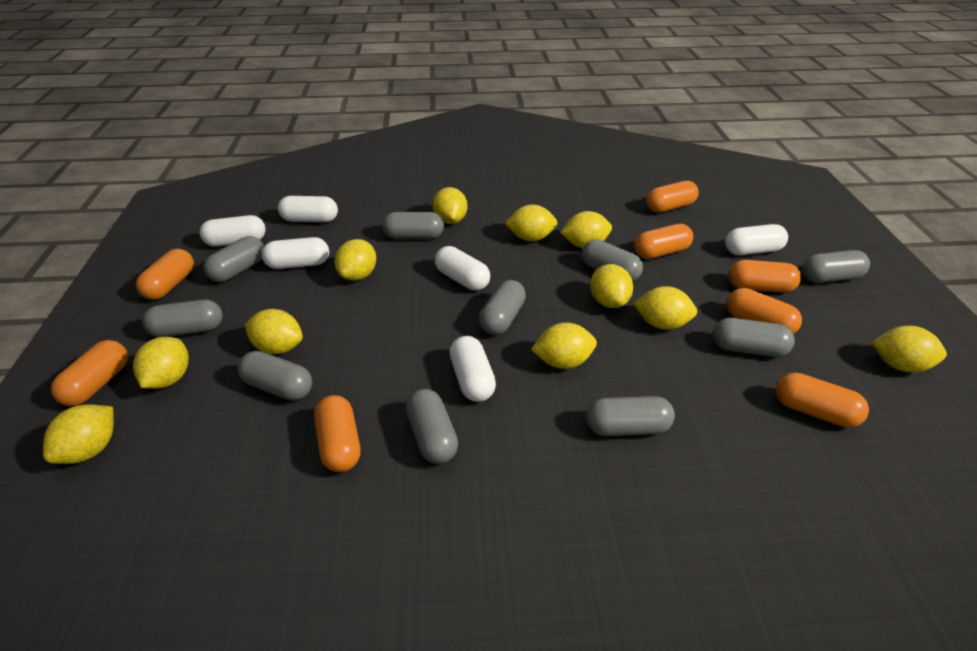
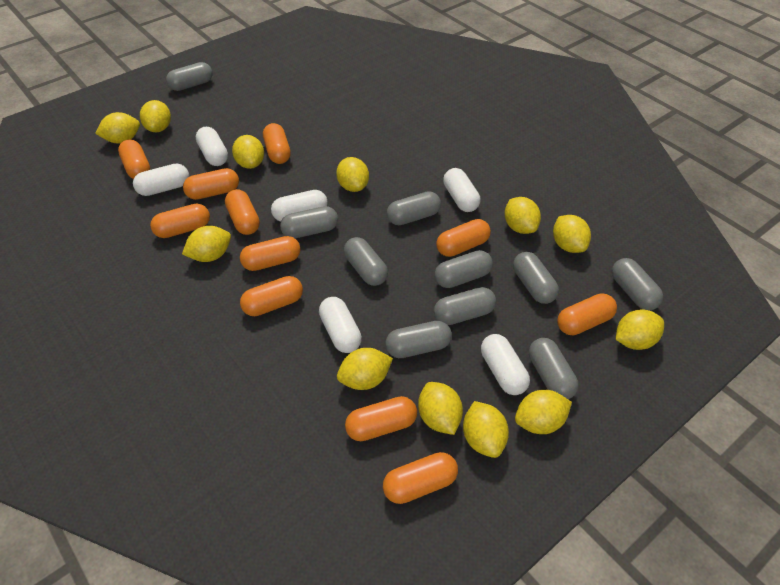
orange capsule: [51,340,128,406] [136,249,194,300] [314,395,360,472] [634,224,693,259] [646,181,699,213] [727,288,802,334] [729,260,801,293] [775,372,869,427] = 8 -> [118,139,150,179] [150,204,210,238] [183,168,239,200] [225,189,260,235] [240,236,300,271] [240,276,303,316] [263,123,291,164] [345,396,417,441] [383,452,458,504] [436,219,491,257] [557,294,617,335] = 11
yellow lemon: [43,404,114,464] [133,337,189,389] [245,309,303,354] [335,239,376,281] [433,187,467,224] [505,204,557,241] [531,323,597,369] [560,211,612,248] [590,264,633,308] [633,286,697,330] [872,326,947,372] = 11 -> [95,112,140,144] [140,100,171,132] [182,226,231,262] [232,135,264,169] [336,157,369,192] [337,348,393,390] [418,382,463,435] [463,401,509,458] [504,197,541,234] [515,390,572,434] [553,215,591,253] [616,309,664,350] = 12

